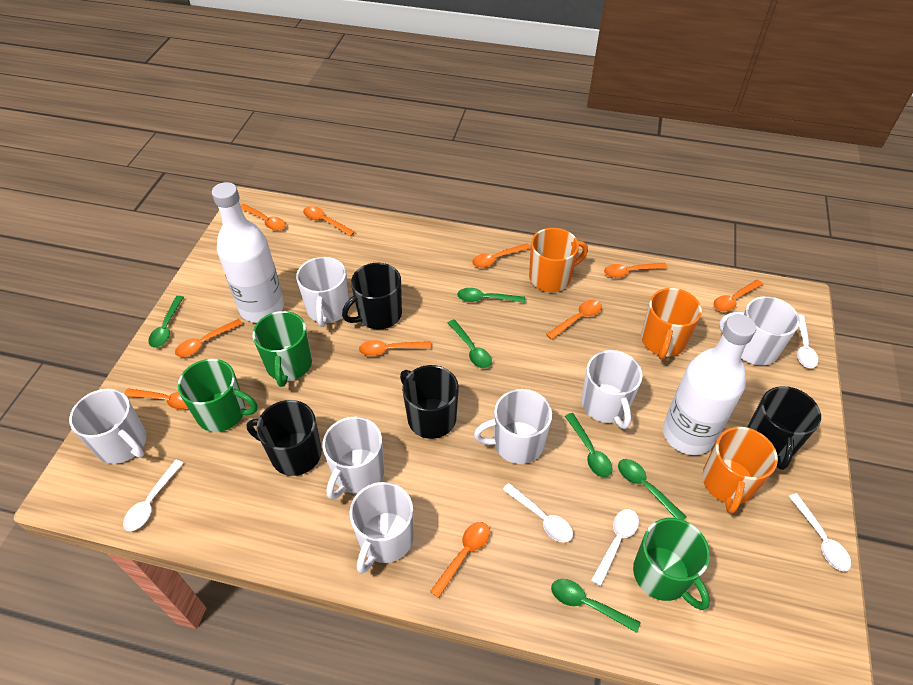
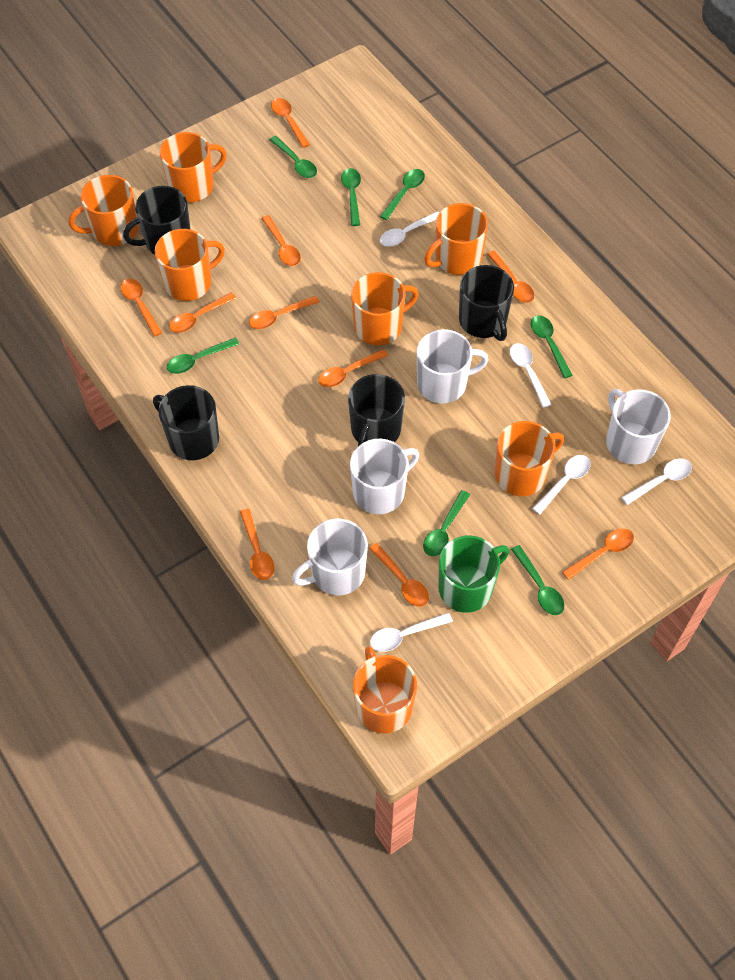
green mug: [178,359,258,432] [253,311,312,387] [633,518,710,610] = 3 -> [438,535,509,613] = 1
green spoon: [149,296,184,348] [448,319,492,368] [457,288,525,303] [551,579,640,633] [565,413,613,478] [618,459,687,520] = 6 -> [167,338,239,374] [269,136,317,178] [341,168,361,226] [380,169,425,220] [423,490,470,556] [511,545,564,615] [531,315,572,378] = 7
orange mug: [529,228,588,292] [641,288,702,360] [702,427,778,514] = 3 -> [69,175,138,246] [155,229,225,301] [159,132,227,203] [351,272,419,345] [353,646,417,733] [424,203,488,275] [495,421,564,496] = 7
white bottle: [212,182,284,323] [663,314,756,455] = 2 -> none = 0
white mug: [69,389,147,464] [296,257,349,327] [322,417,384,500] [349,482,414,574] [474,389,552,464] [581,350,643,429] [719,296,800,365] = 7 -> [292,519,368,596] [350,439,419,514] [417,329,489,404] [606,389,671,464] = 4

